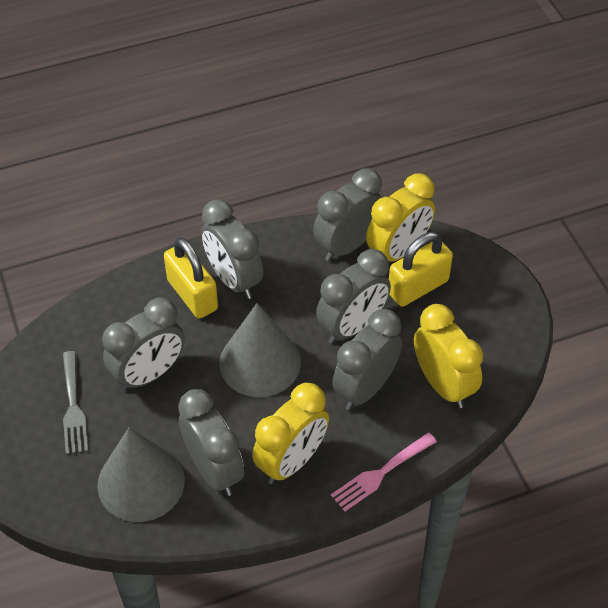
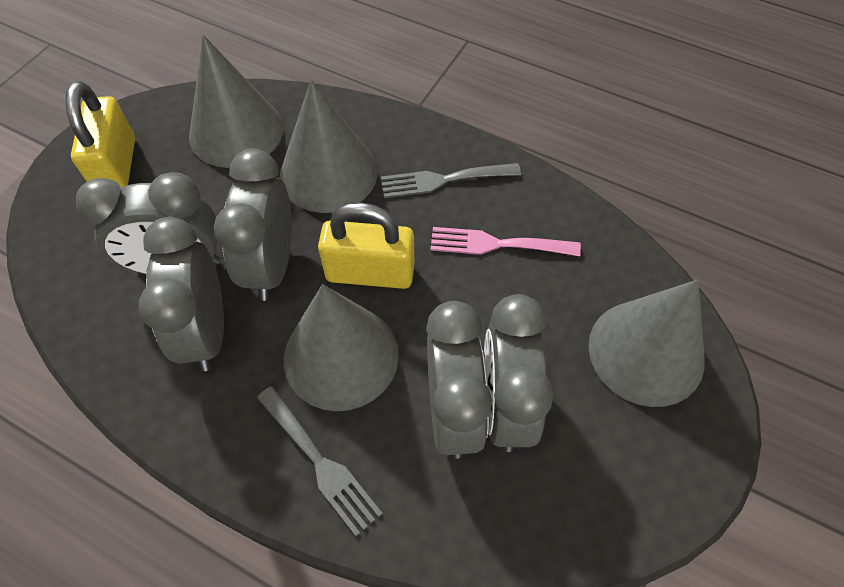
grey clock: [102,298,185,391] [178,389,244,496] [201,199,263,299] [313,169,382,261] [316,249,391,344] [332,309,402,410] = 6 -> [76,172,221,275] [138,217,224,371] [214,149,292,301] [426,301,492,459] [484,294,553,452] = 5
grey cone: [97,428,185,522] [220,303,301,397] = 2 -> [189,35,284,168] [280,80,377,213] [284,284,399,411] [588,280,705,407] = 4
grey fork: [63,351,88,454] = 1 -> [257,386,383,537] [381,163,521,198] = 2
yellow clock: [252,383,329,484] [366,173,435,262] [414,304,483,408] = 3 -> none = 0

